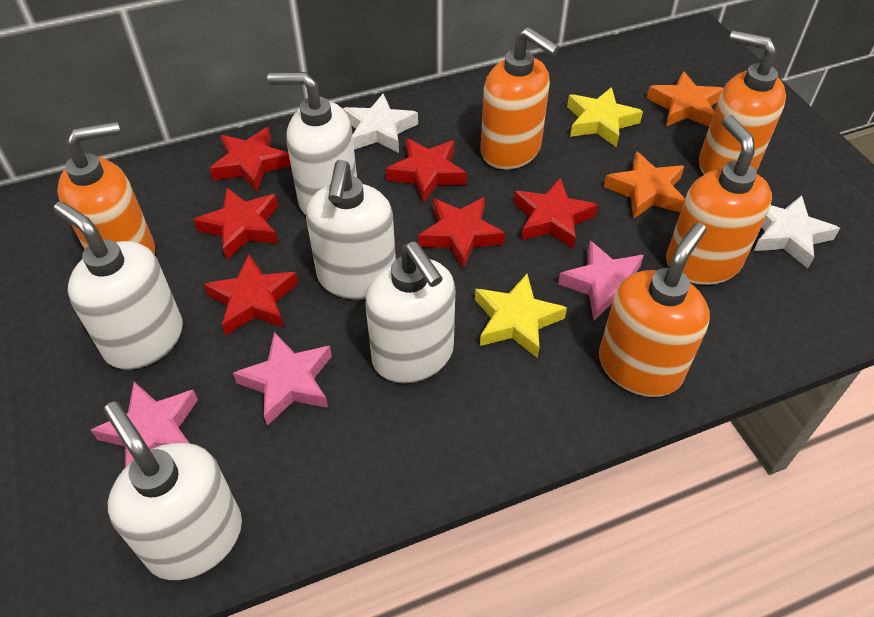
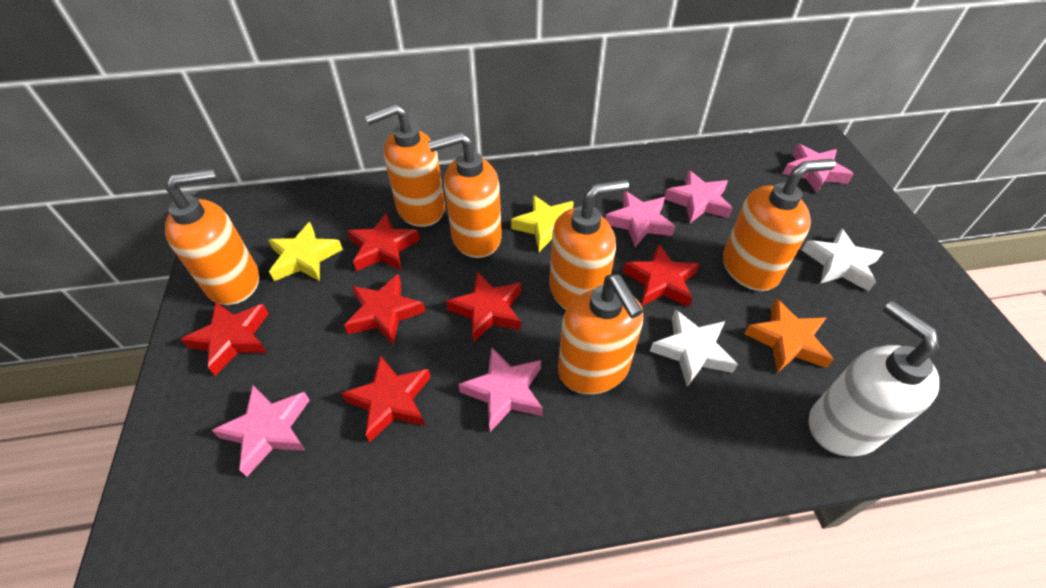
orange soap dispenser: [57,121,155,255] [481,27,559,169] [599,222,710,397] [666,115,772,285] [699,30,786,174] = 5 -> [165,168,259,305] [364,103,445,227] [428,132,502,258] [549,179,629,310] [558,275,643,394] [723,159,836,291] = 6
orange star: [604,151,685,219] [647,71,724,126] = 2 -> [744,298,834,373] = 1
pink star: [91,382,198,467] [233,332,332,426] [558,241,644,321] = 3 -> [211,385,310,477] [459,347,543,432] [605,191,675,247] [665,170,733,223] [783,144,854,193] = 5
white soap dispenser: [53,201,183,370] [103,402,242,580] [267,72,357,215] [306,160,396,300] [365,241,455,384] = 5 -> [809,301,939,457] = 1

